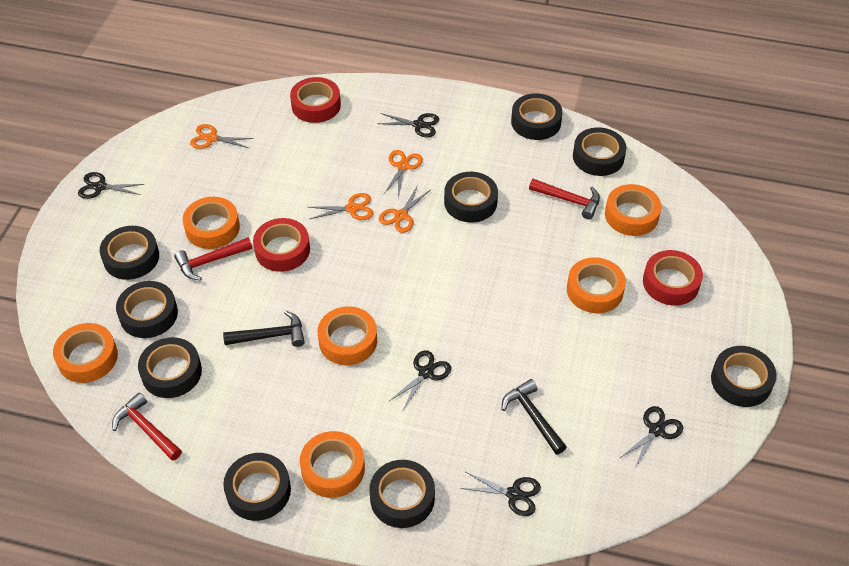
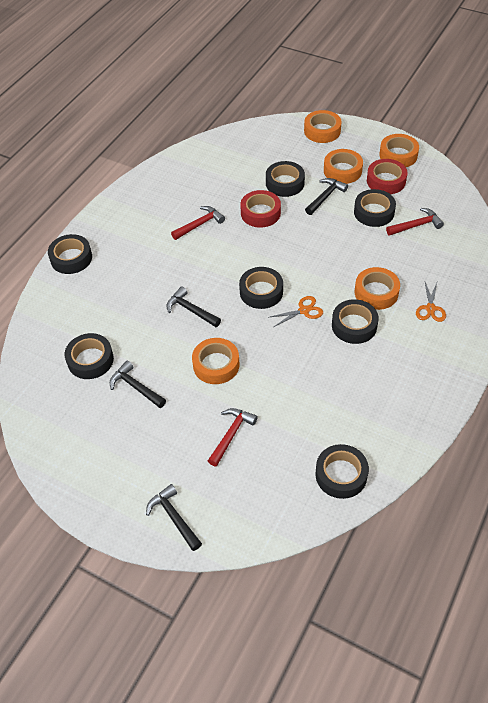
black hammer: [223,310,305,347] [501,379,566,455] = 2 -> [110,361,166,408] [146,484,202,551] [167,287,221,327] [305,178,348,215] = 4
black scissors: [78,172,145,199] [377,113,439,138] [389,350,451,410] [460,472,541,516] [620,406,683,468] = 5 -> none = 0
black tape: [100,226,159,280] [116,281,178,338] [138,337,202,398] [223,453,291,521] [369,460,435,528] [444,172,498,222] [511,93,563,140] [573,128,626,176] [711,346,777,407] = 9 -> [48,234,92,274] [65,333,114,379] [239,267,283,309] [266,161,305,197] [315,444,369,499] [332,299,379,344] [354,189,396,227] = 7
orange scissors: [190,124,254,149] [309,193,373,220] [379,185,430,233] [384,150,423,198] = 4 -> [270,296,323,327] [416,282,446,322] = 2
orange tape: [53,323,118,383] [183,197,240,249] [300,431,365,498] [318,306,377,365] [567,257,626,313] [605,184,661,236] = 6 -> [192,338,240,384] [304,110,342,143] [324,149,363,184] [355,267,400,310] [379,134,419,167] = 5
red tape: [253,218,310,272] [290,77,341,123] [643,250,703,305] = 3 -> [240,190,281,228] [367,159,407,194] = 2

